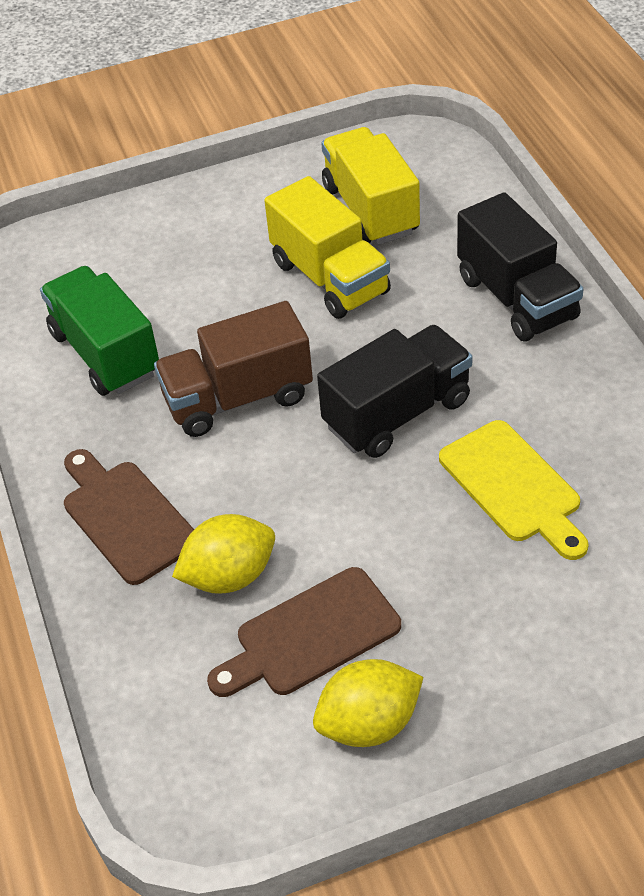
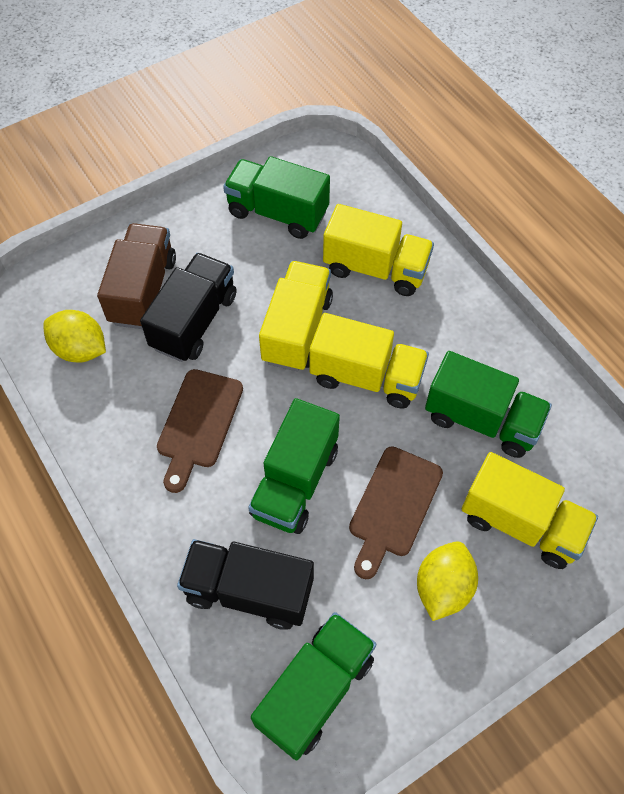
green truck: [40,266,159,396] = 1 -> [223,156,330,239] [248,398,340,534] [251,612,377,760] [425,351,552,458] = 4
yellow cutting board: [439,420,589,560] = 1 -> none = 0
yellow truck: [264,176,391,319] [321,127,420,245] = 2 -> [259,261,333,371] [309,313,429,408] [323,204,434,296] [462,452,598,569] = 4

